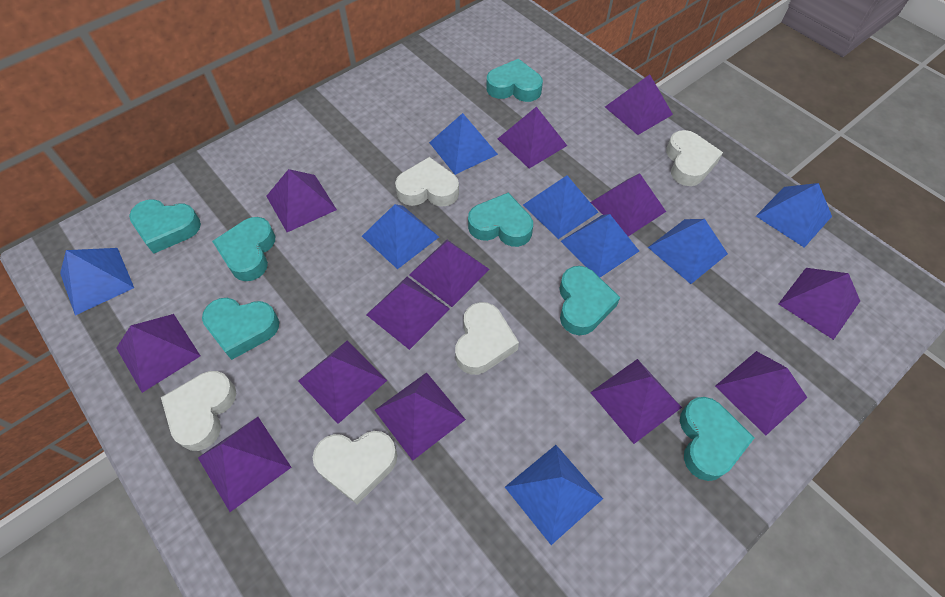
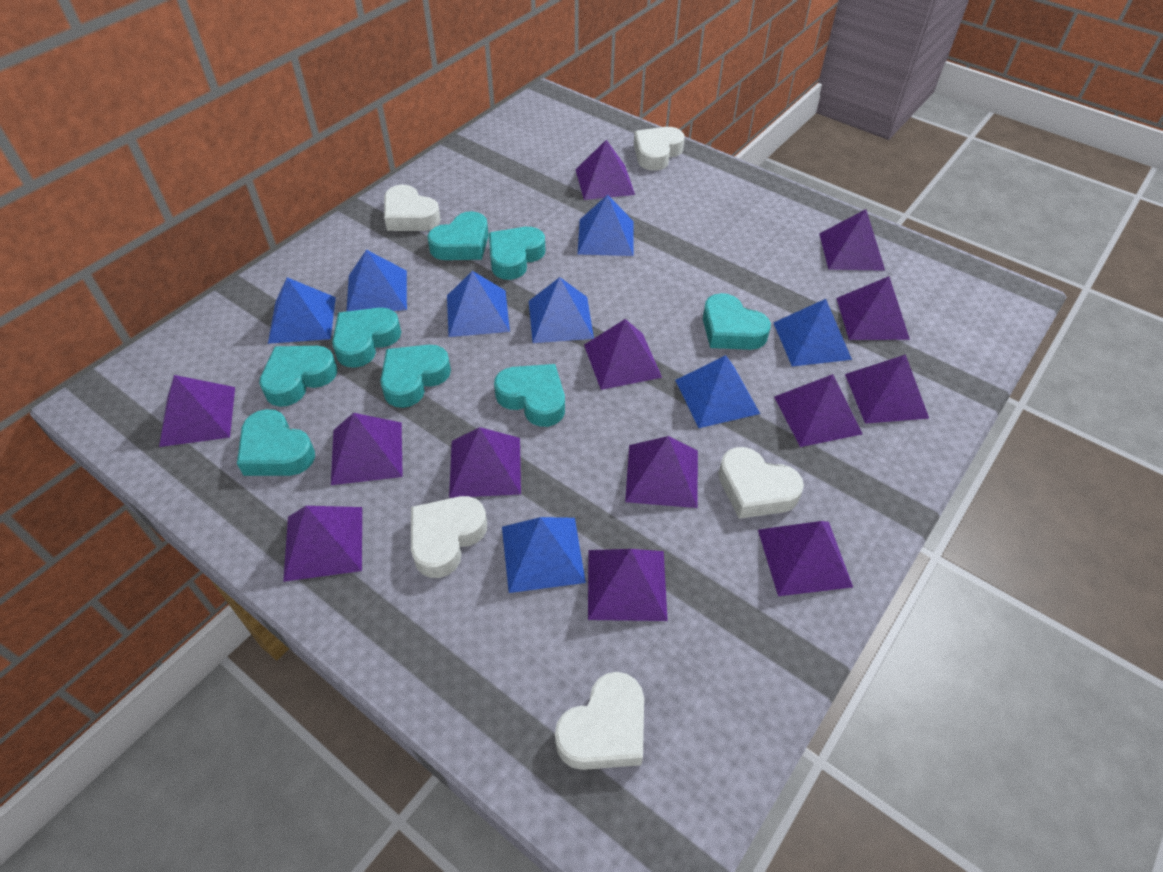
turquoise heart: [129,199,201,254] [202,298,279,360] [212,217,275,281] [468,192,533,247] [486,59,543,102] [559,266,620,335] [680,397,754,481] = 7 -> [237,409,315,476] [259,346,337,407] [332,308,401,368] [380,345,451,408] [427,211,489,260] [489,227,545,280] [494,364,565,427] [703,293,771,350] = 8

